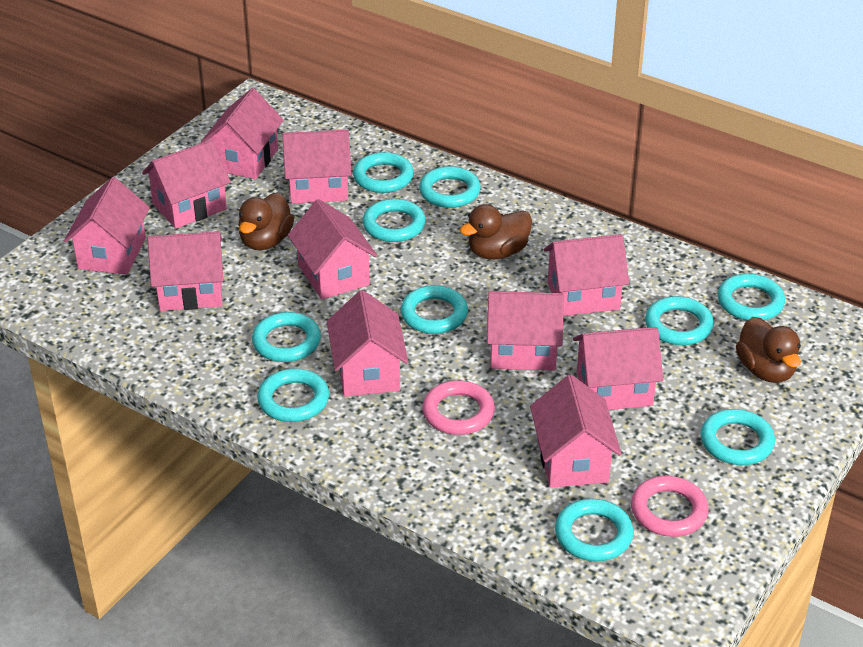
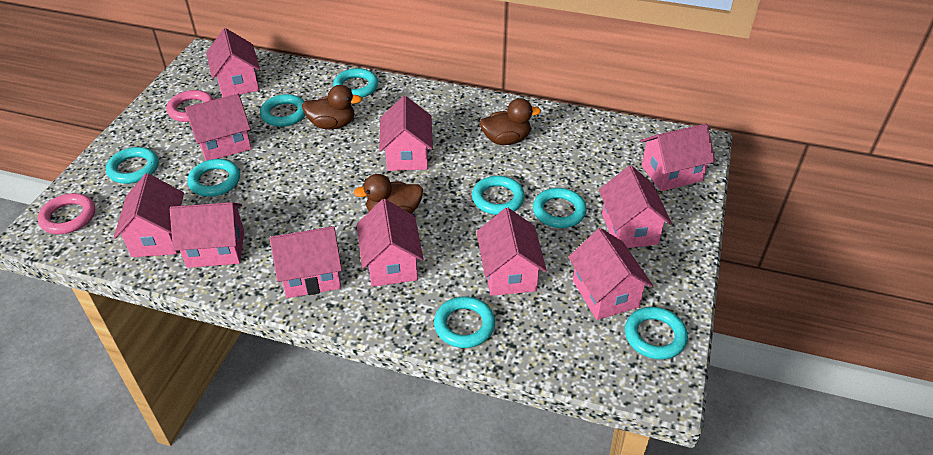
turquoise ring: [252,312,321,362] [257,368,329,422] [353,152,414,193] [363,199,426,242] [401,285,468,334] [419,166,481,208] [555,499,633,561] [645,296,714,345] [701,409,775,465] [718,273,785,321] = 10 -> [106,147,159,184] [187,159,240,197] [260,94,306,127] [333,68,378,98] [434,296,495,348] [472,176,525,215] [533,188,587,228] [625,307,688,360] = 8

